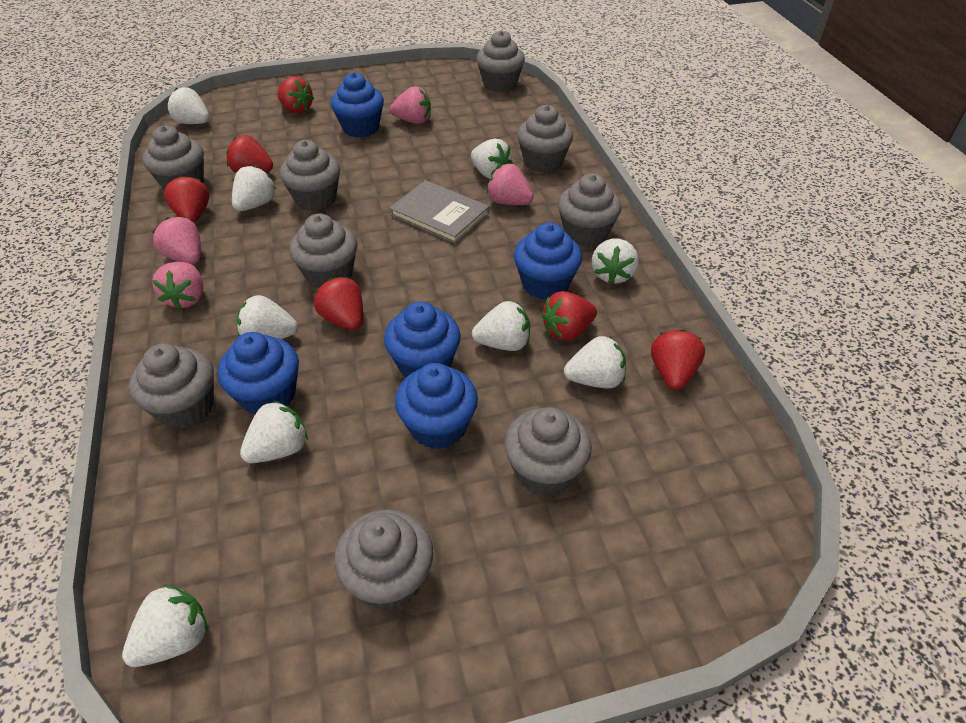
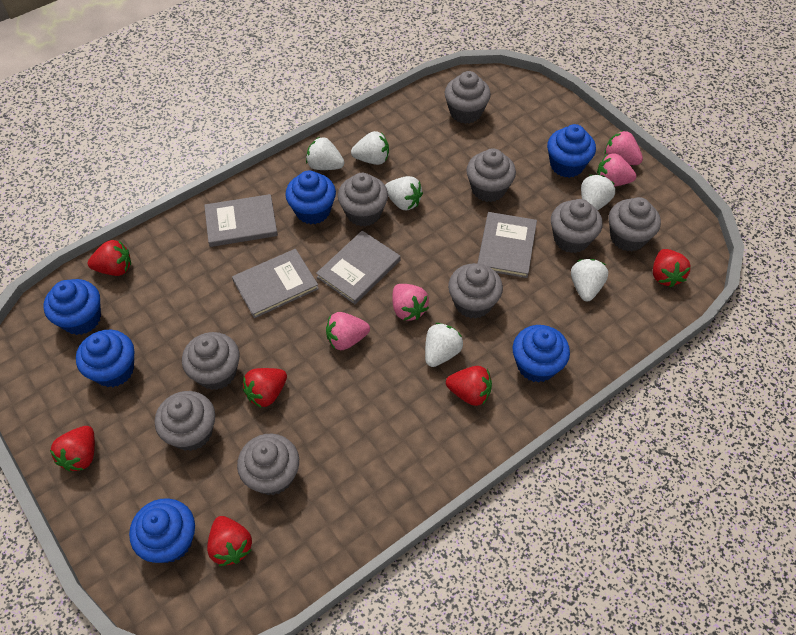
blue cupcake: [217,332,299,414] [331,72,384,138] [384,301,461,377] [395,363,478,449] [514,222,582,300] = 5 -> [44,279,101,335] [76,330,134,387] [129,498,195,563] [285,170,336,224] [513,325,570,383] [547,124,596,178] = 6
grey book: [390,180,489,244] = 1 -> [204,194,278,247] [232,249,319,318] [316,230,400,304] [477,212,537,278] = 4
white strawberry: [122,585,208,667] [167,87,210,124] [232,165,277,211] [237,295,298,339] [240,401,308,463] [471,139,513,179] [472,301,530,351] [564,336,626,388] [592,239,639,284] = 9 -> [306,137,344,170] [351,131,389,165] [385,176,423,210] [425,323,463,367] [571,259,608,301] [581,175,615,210] = 6

